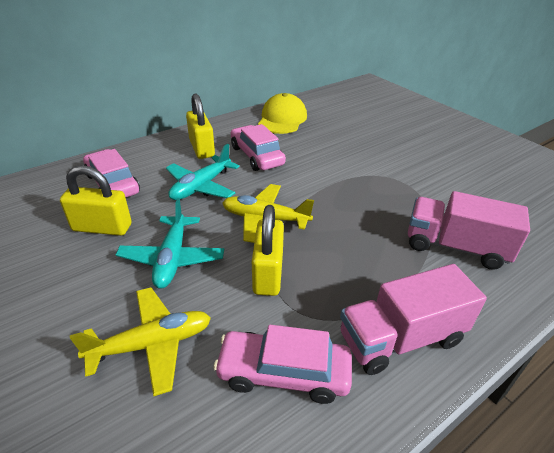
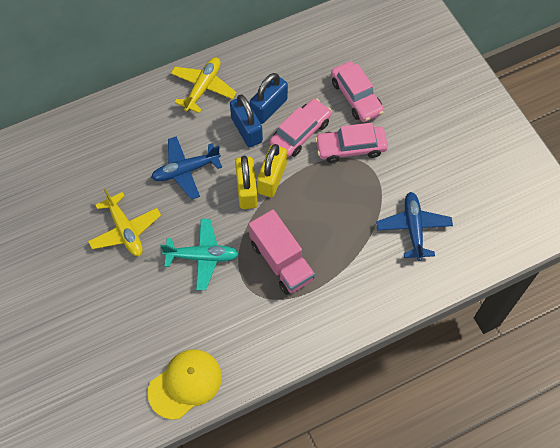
blue padlock: none = 0 -> [230,95,263,147] [250,73,288,124] = 2
blue plane: none = 0 -> [151,136,222,200] [376,192,453,261] = 2
pink truck: [340,264,487,375] [408,191,530,270] = 2 -> [249,209,315,295] = 1
turquoise plane: [116,198,224,289] [166,144,240,200] = 2 -> [160,219,239,290] = 1
yellow padlock: [60,165,132,236] [186,94,215,159] [252,205,284,296] = 3 -> [235,156,258,209] [257,144,287,197] = 2

